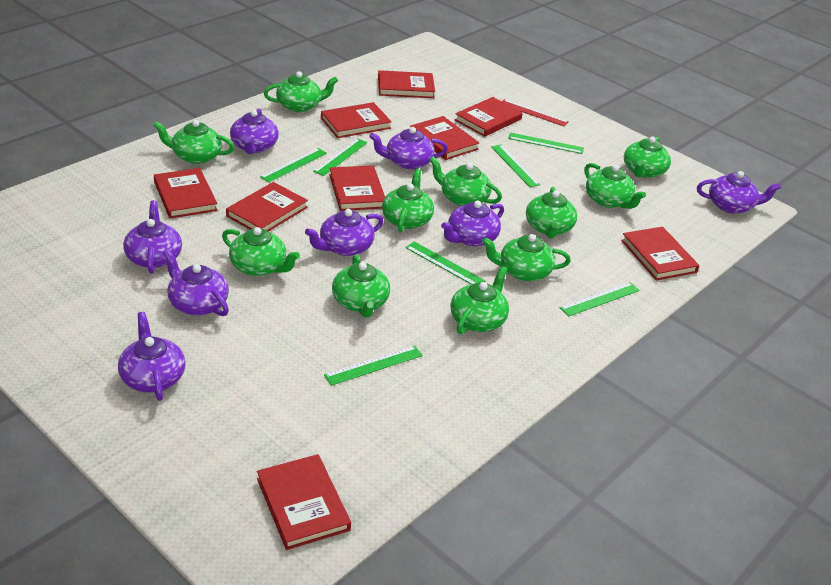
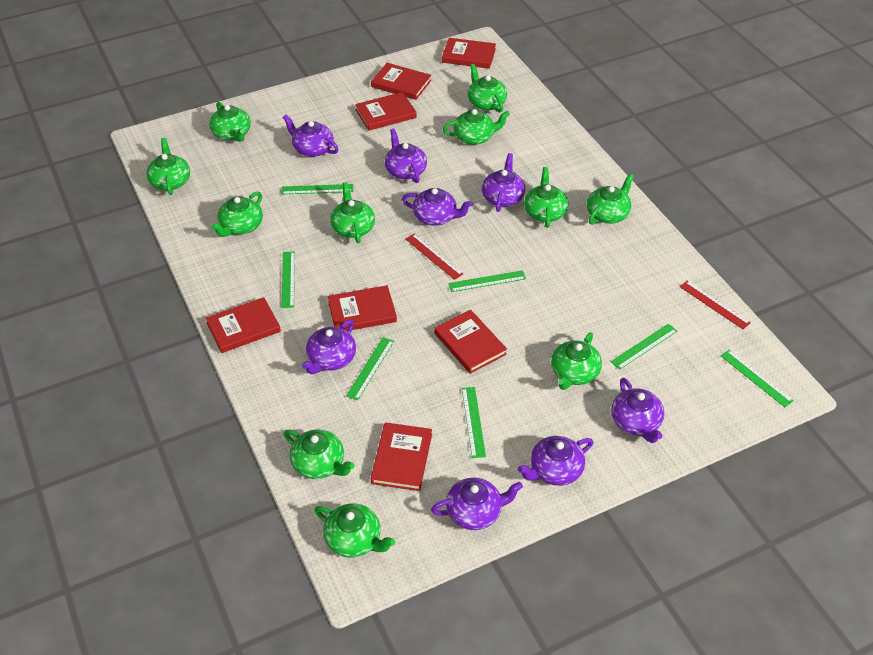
red book: [154,168,218,219] [226,182,308,231] [257,454,351,550] [321,102,392,138] [329,165,385,211] [378,70,435,98] [410,116,479,160] [455,97,523,137] [621,226,699,281] = 9 -> [206,297,281,353] [328,285,397,331] [355,92,417,131] [371,63,431,100] [371,422,432,491] [434,310,507,374] [442,38,496,69] = 7
red ruler: [502,99,569,127] = 1 -> [406,234,463,280] [680,281,751,329] = 2

